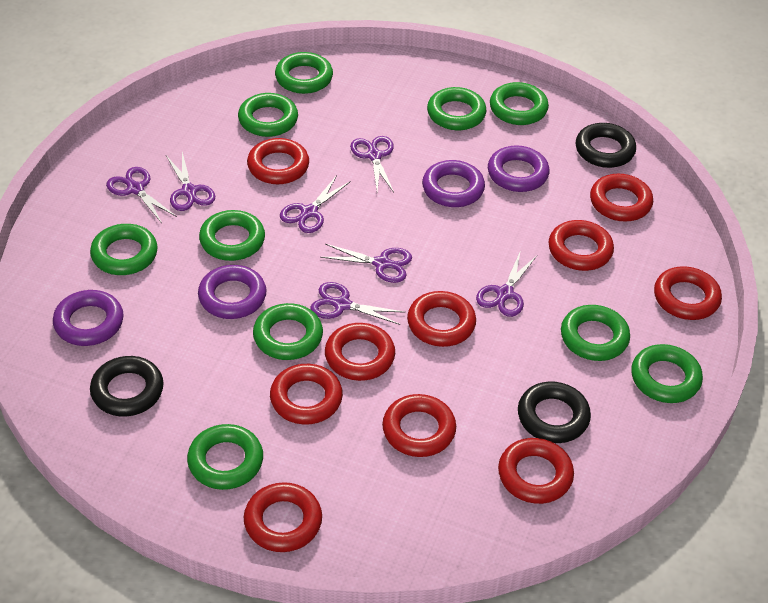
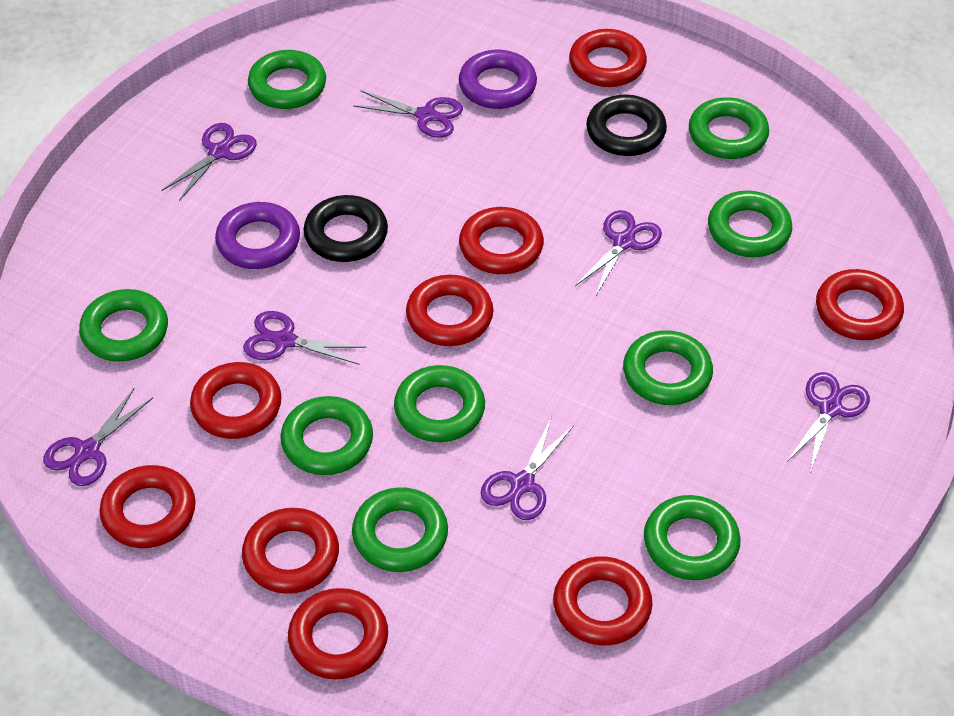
black ring: [90,356,164,416] [518,381,591,443] [576,123,636,168] = 3 -> [303,195,388,262] [586,94,667,156] = 2
green ring: [90,224,158,275] [187,424,263,490] [199,210,265,261] [238,93,298,137] [253,303,323,360] [275,52,333,94] [427,87,487,130] [490,82,549,125] [561,305,630,361] [631,344,703,403] = 10 -> [79,289,168,362] [248,50,326,109] [281,396,373,475] [352,487,448,572] [394,365,485,442] [623,330,713,405] [644,495,741,580] [689,97,769,159] [708,191,792,257] = 9
purple ring: [53,290,124,346] [198,265,266,319] [422,160,485,207] [488,145,550,192] = 4 -> [215,202,300,269] [459,50,537,109] = 2
red ring: [244,482,322,552] [247,138,309,184] [270,364,343,424] [325,323,395,381] [382,394,456,457] [407,291,476,347] [498,438,574,504] [549,220,614,271] [590,174,653,221] [654,266,722,320] = 10 -> [100,465,196,548] [190,362,282,439] [242,508,339,594] [288,588,388,679] [406,275,493,346] [459,207,544,274] [553,556,652,645] [569,29,647,87] [816,269,904,340] = 9

